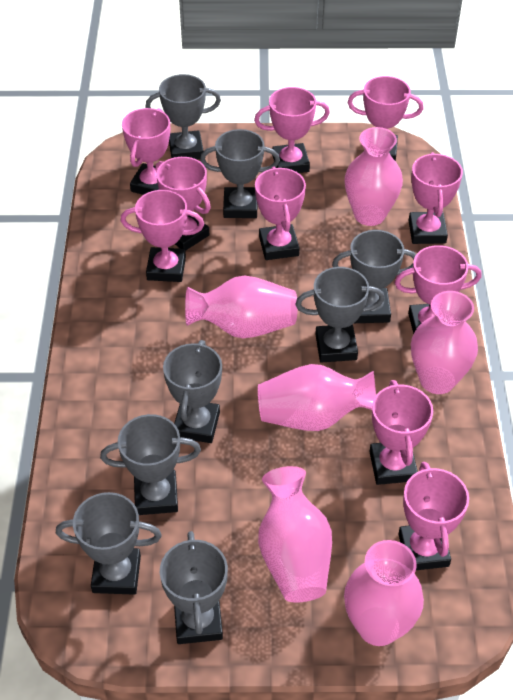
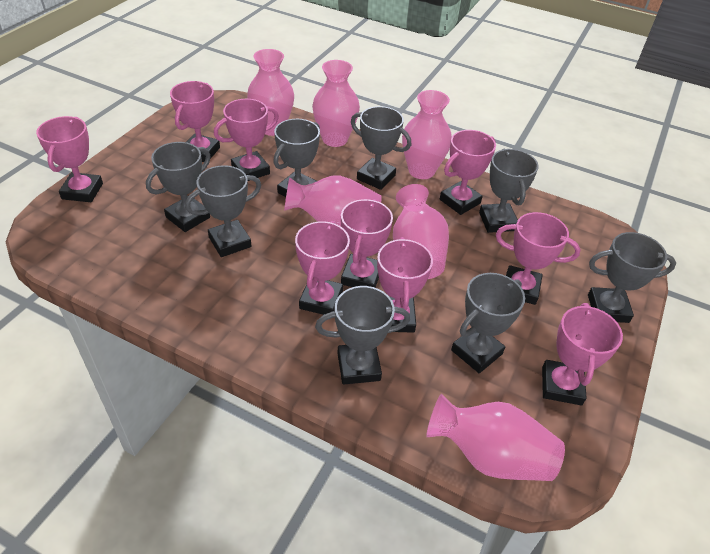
pink trophy: [121,190,204,282] [122,108,170,195] [155,157,211,251] [254,87,330,173] [255,167,306,260] [348,76,424,161] [369,380,433,485] [394,245,482,334] [398,462,469,570] [408,152,463,244] = 10 -> [36,116,103,202] [170,81,220,162] [214,99,279,181] [295,221,350,315] [341,199,393,288] [377,237,433,333] [440,130,496,215] [496,212,581,305] [542,303,623,405] = 9

